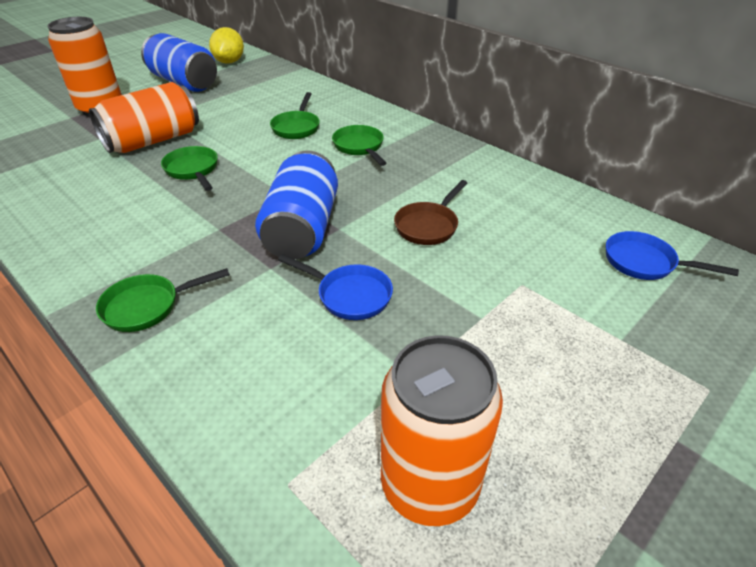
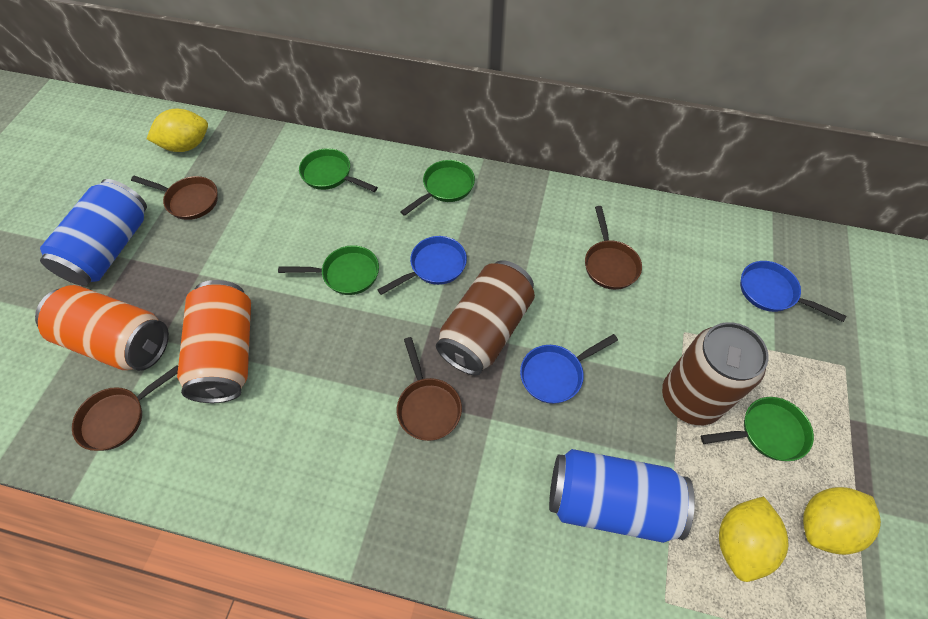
blue pan: [278,254,393,320] [606,231,739,280] = 2 -> [377,236,467,295] [520,334,618,404] [740,261,846,322] = 3
brown can: none = 0 -> [436,260,535,375] [662,322,769,425] = 2
brown pan: [394,180,468,245] = 1 -> [72,365,178,451] [131,176,218,220] [397,337,462,441] [585,206,642,290] = 4
orange can: [47,17,122,117] [89,82,199,153] [381,335,503,526] = 3 -> [35,285,169,371] [177,280,251,403] = 2
yellow lemon: [209,27,244,64] = 1 -> [147,109,208,152] [719,496,788,582] [803,487,881,555] = 3

